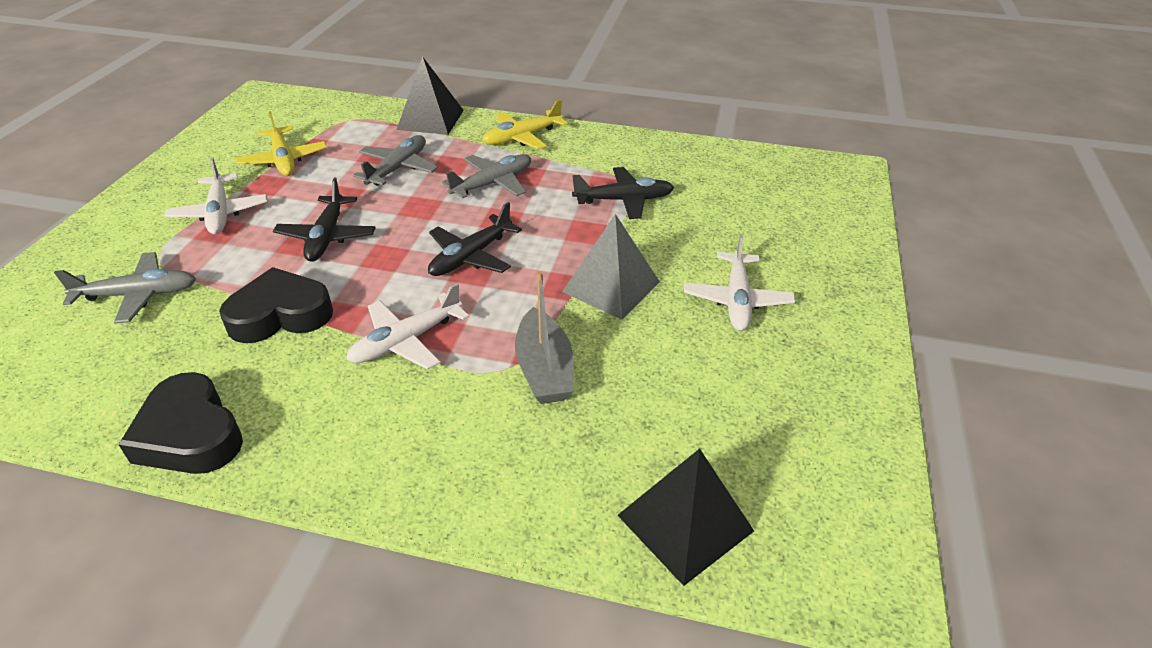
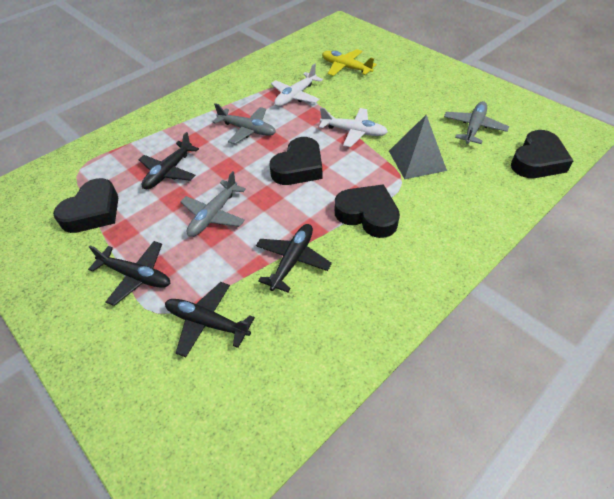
black heart: [118,372,243,474] [219,267,333,343] = 2 -> [53,178,118,233] [270,137,322,185] [335,184,400,238] [511,130,574,178] = 4
black plane: [273,177,376,262] [428,202,522,276] [572,167,674,219] = 3 -> [88,241,170,306] [138,132,199,189] [165,282,255,358] [256,224,332,292] = 4
black pyramid: [397,57,464,135] [618,448,754,586] = 2 -> none = 0
grey boat: [515,271,574,404] = 1 -> none = 0
white plane: [164,157,267,234] [346,283,469,370] [684,234,795,331] = 3 -> [271,64,323,107] [319,107,388,147] = 2
yellow plane: [235,111,327,176] [482,99,568,149] = 2 -> [322,49,377,76] = 1

